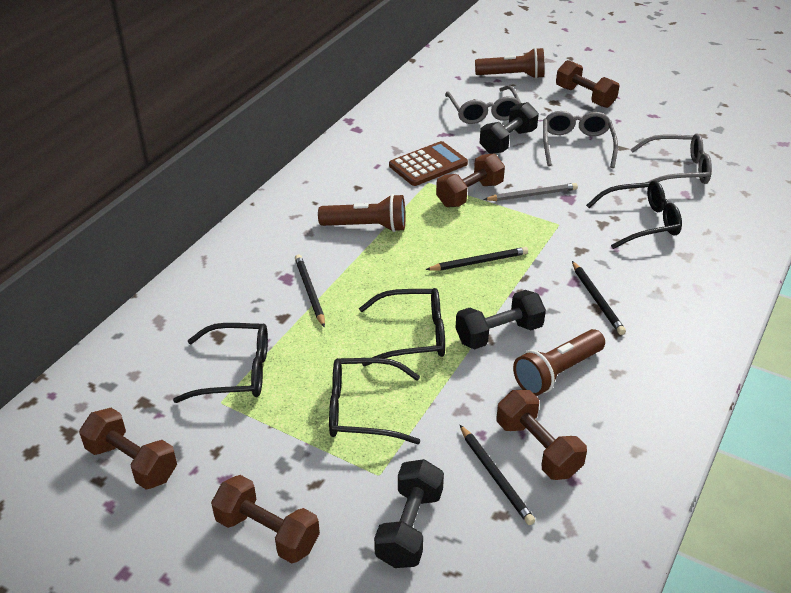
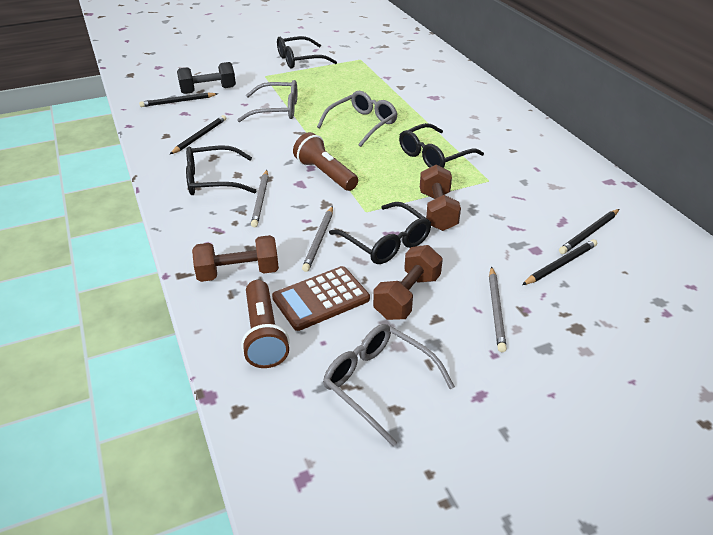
black dumbbell: [374,459,444,568] [455,290,546,349] [480,102,539,154] = 3 -> [177,62,236,94] = 1
brown dumbbell: [79,408,177,489] [211,475,320,563] [436,154,505,207] [497,390,587,480] [556,60,619,108] = 5 -> [192,235,279,282] [373,245,443,320] [420,165,461,231] = 3
brown flashlight: [318,194,405,232] [475,48,545,79] [513,329,605,396] = 3 -> [241,280,290,368] [293,132,358,191] = 2
grey pencil: [483,183,578,201] = 1 -> [251,170,268,227] [302,206,333,272] [489,266,507,352] = 3

